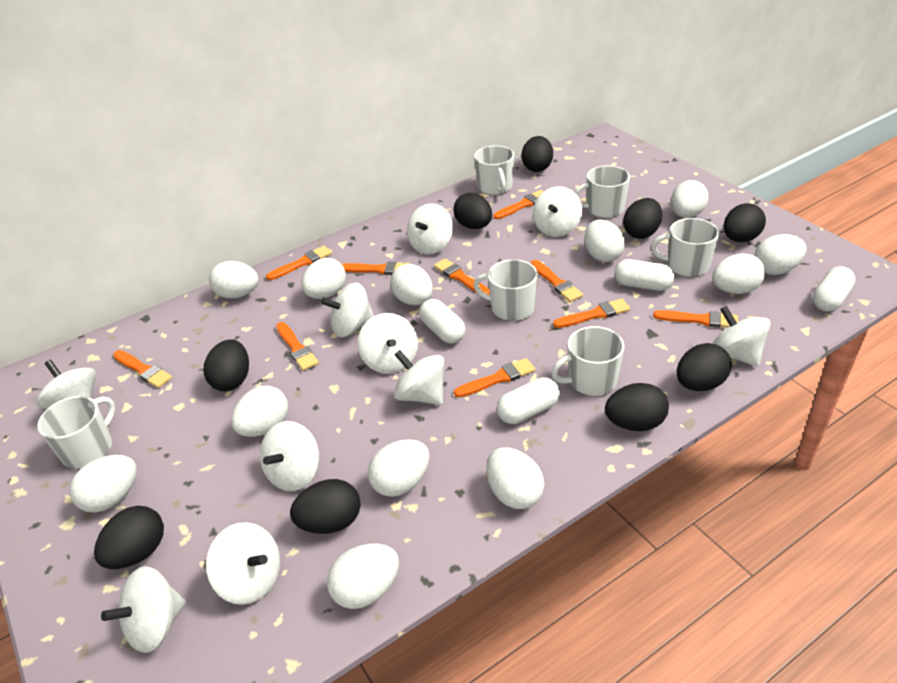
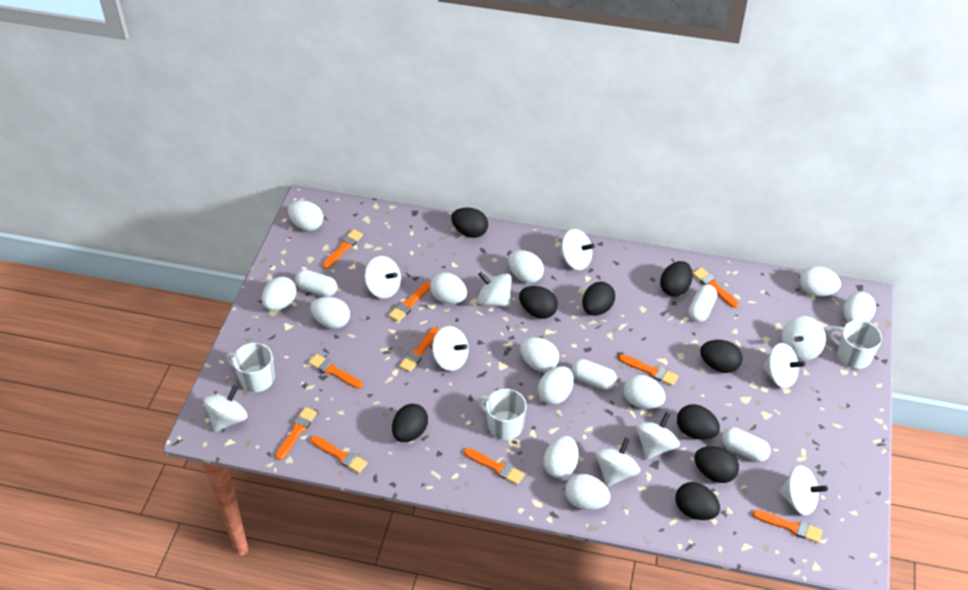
white mug: [37,396,115,469] [473,259,538,321] [474,145,514,195] [551,326,624,396] [575,165,630,218] [651,218,719,277] = 6 -> [226,343,275,392] [477,389,526,440] [828,320,882,369] = 3

